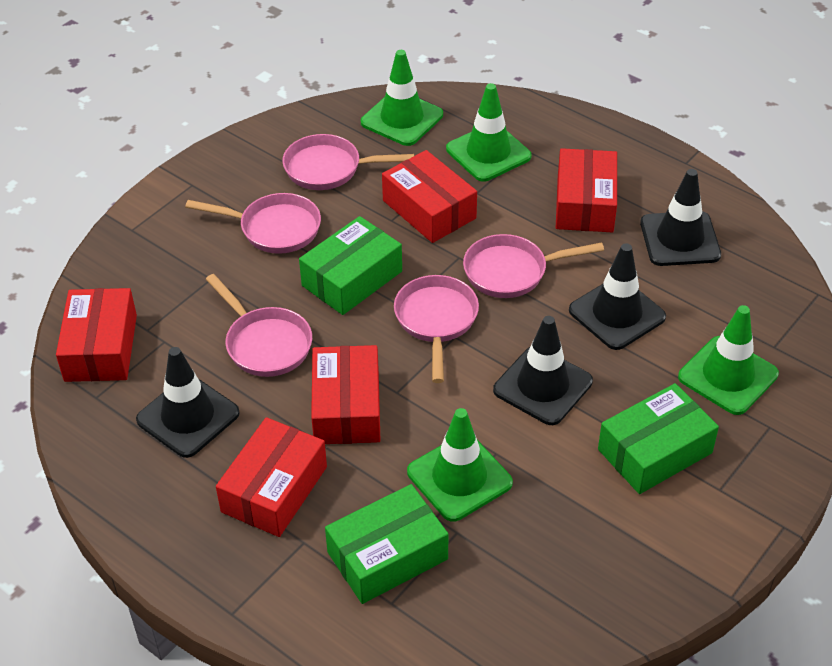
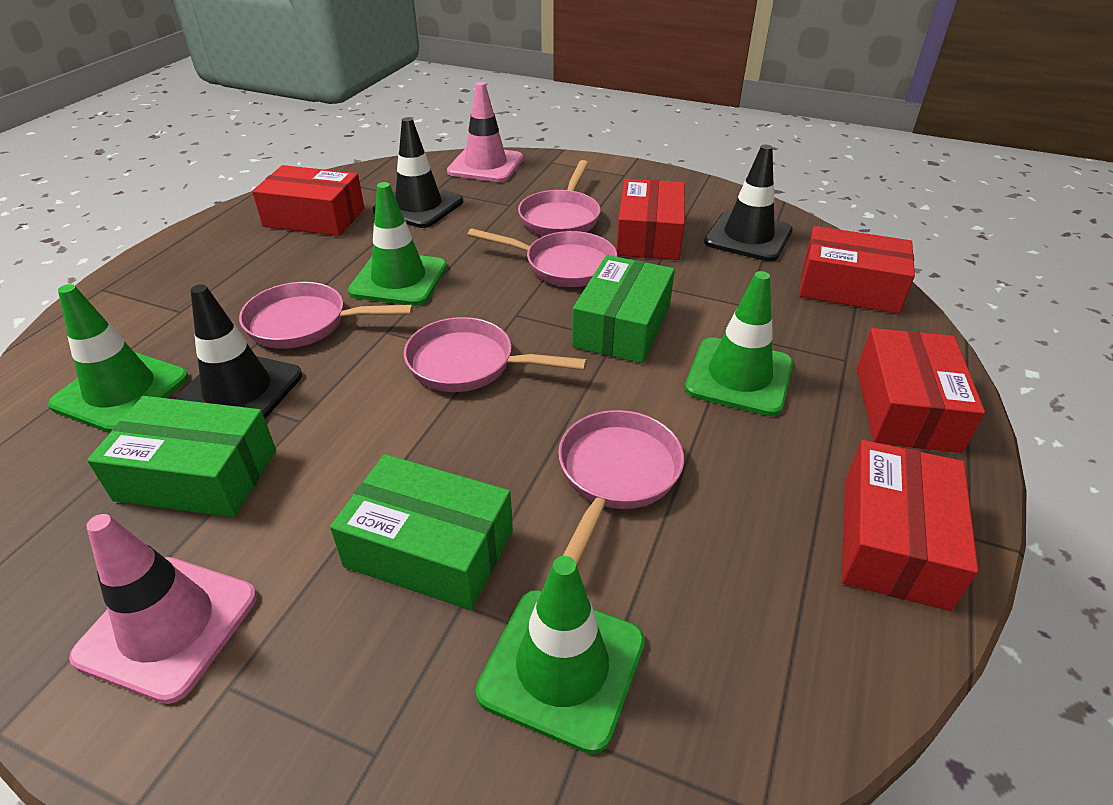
black traffic cone: [136,347,240,458] [493,316,593,425] [569,243,666,350] [640,169,721,266] = 4 -> [174,284,302,419] [373,117,463,228] [704,145,793,261] = 3
pink traffic cone: none = 0 -> [69,514,257,704] [447,82,523,182] = 2

